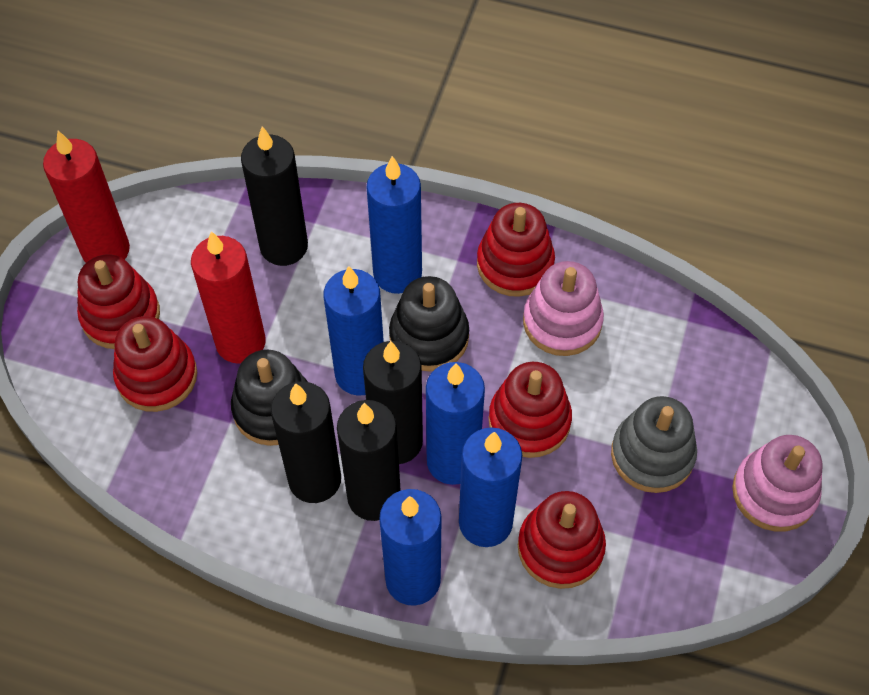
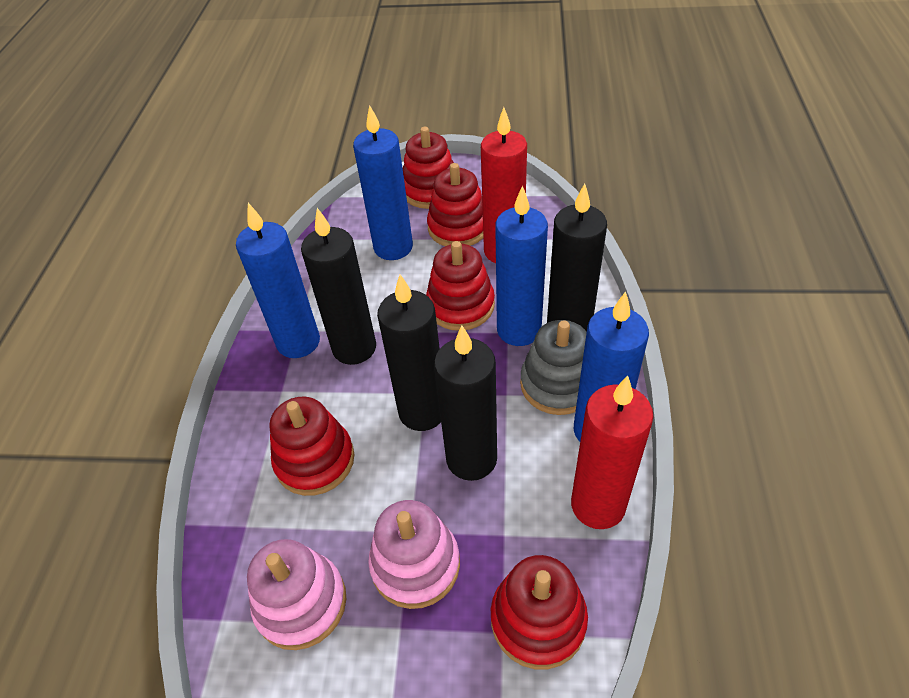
black stacking toy: [231,350,308,446] [389,276,469,371] = 2 -> none = 0
blue candle: [324,266,384,396] [367,156,422,294] [379,489,442,606] [426,362,485,485] [459,427,522,547] = 5 -> [236,203,320,358] [353,105,413,260] [495,186,548,346] [574,291,649,442] = 4

